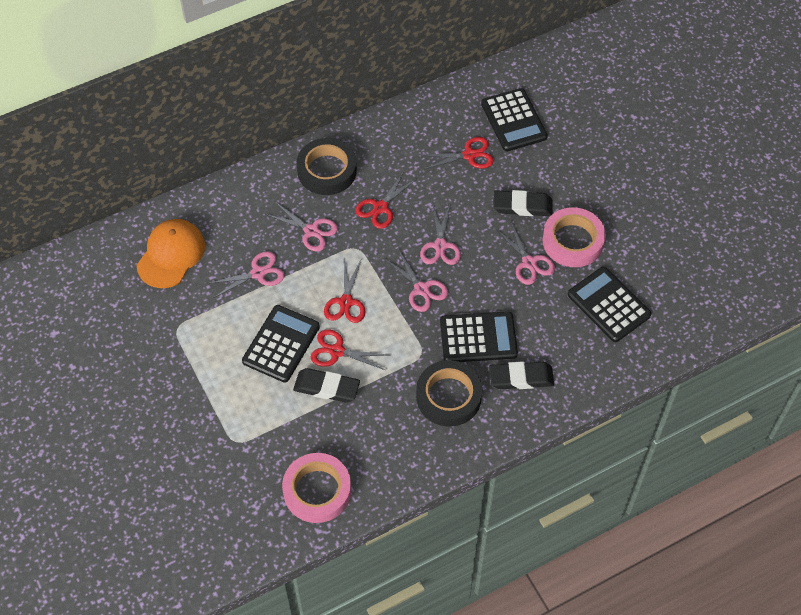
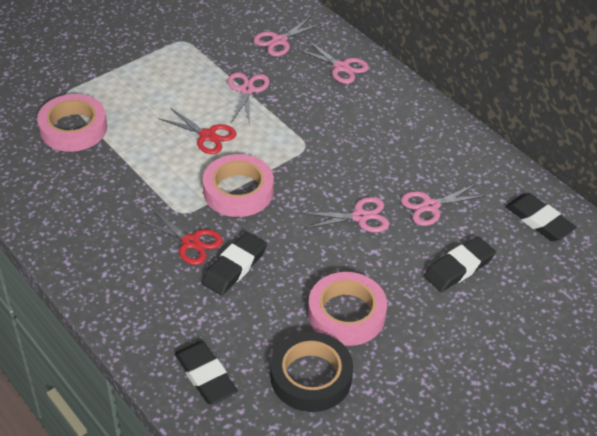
black calculator: [242,305,320,383] [440,311,518,362] [481,88,548,151] [568,267,652,342] = 4 -> none = 0
black eraser: [293,368,360,403] [489,361,554,389] [493,190,553,216] = 3 -> [175,341,238,404] [202,232,267,295] [424,237,496,292] [505,193,576,241] = 4
black tape: [297,138,357,195] [416,360,482,427] = 2 -> [271,332,353,412] = 1
orange cap: [137,219,205,288] = 1 -> none = 0
pink tape: [282,453,351,523] [542,207,606,267] = 2 -> [37,94,107,152] [203,154,274,217] [308,272,387,346] = 3
red scissors: [311,329,388,370] [324,259,366,323] [355,171,416,229] [421,137,494,169] = 4 -> [138,209,223,265] [159,108,237,154] = 2

